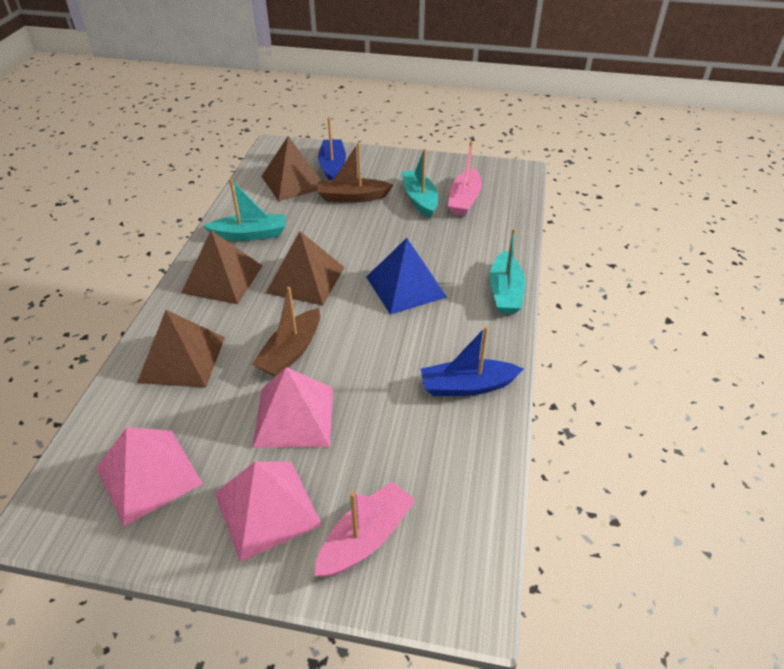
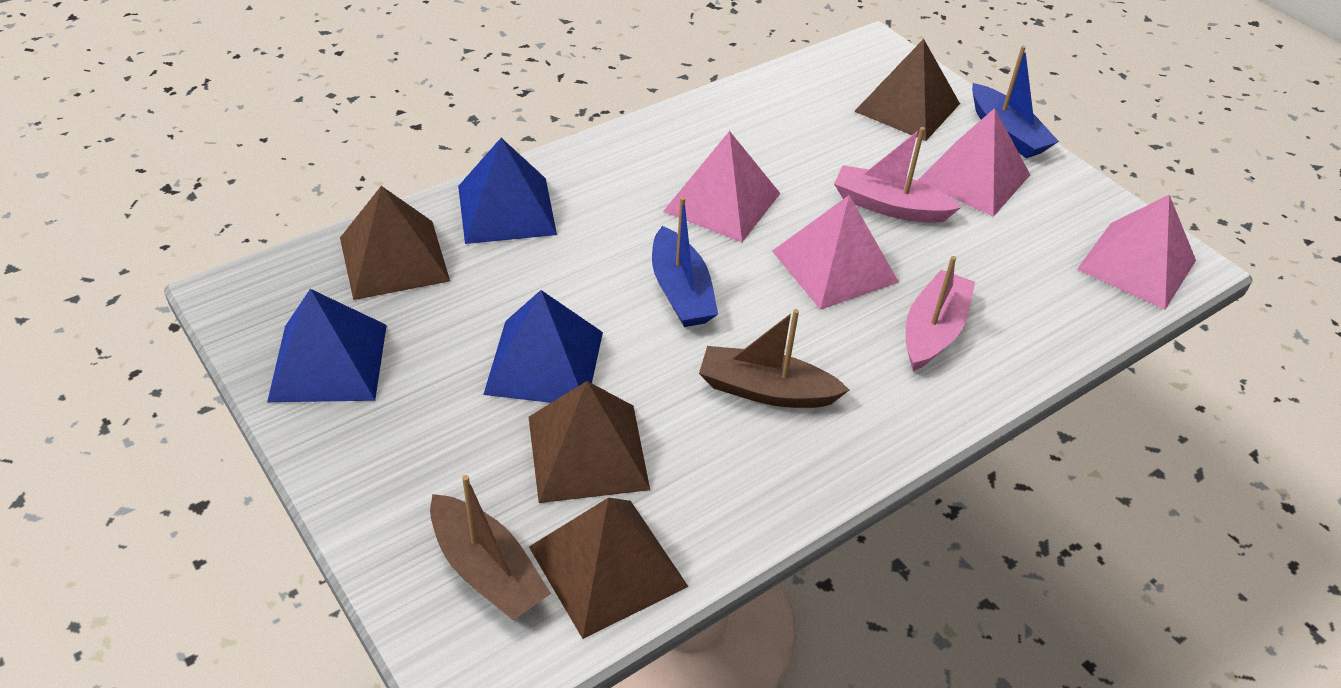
blue pyramid: [366,238,447,315] = 1 -> [267,289,387,402] [458,138,557,244] [483,290,603,403] = 3
pink pyramid: [96,427,203,526] [215,461,322,562] [253,367,333,448] = 3 -> [663,131,780,242] [772,195,899,310] [917,108,1030,217] [1077,195,1196,310] = 4
turquoise boat: [204,179,285,241] [401,149,438,218] [490,228,525,314] = 3 -> none = 0

